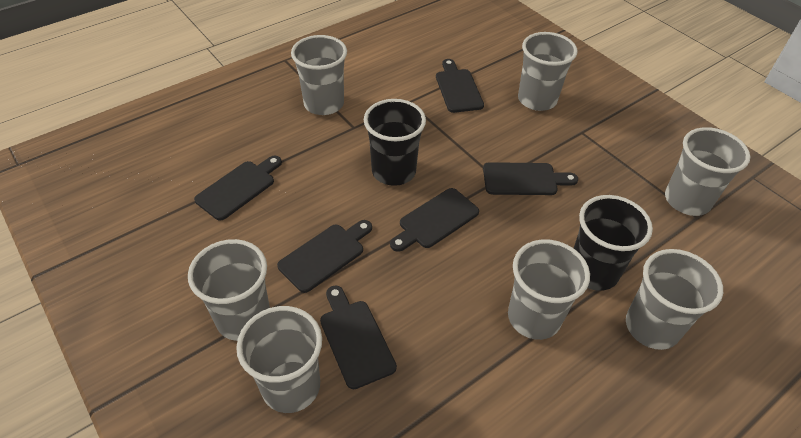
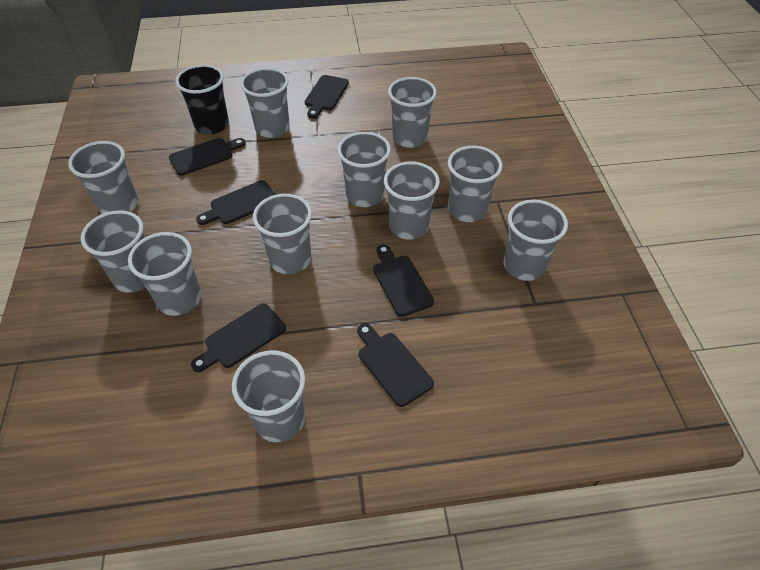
black cup: [364,99,426,186] [574,195,653,291] = 2 -> [175,65,229,134] = 1
grey cup: [188,239,270,341] [236,306,322,413] [291,35,347,115] [508,239,590,340] [518,32,578,111] [626,249,723,350] [665,127,750,216] = 7 -> [68,141,138,214] [81,210,146,293] [128,232,201,316] [232,350,305,442] [241,68,290,138] [253,194,312,274] [337,132,391,207] [384,162,440,240] [388,77,437,148] [448,146,503,222] [504,200,568,281] = 11

